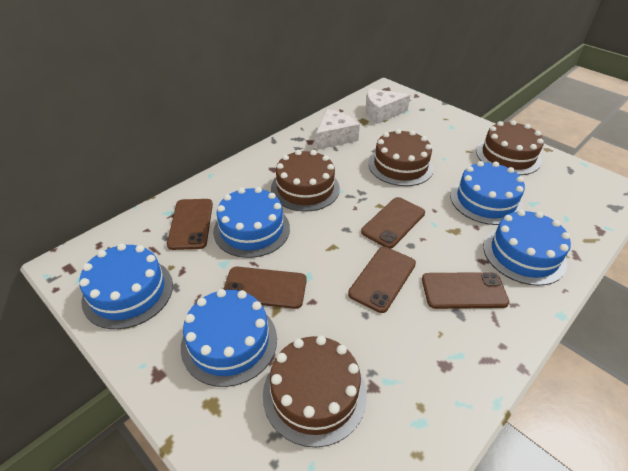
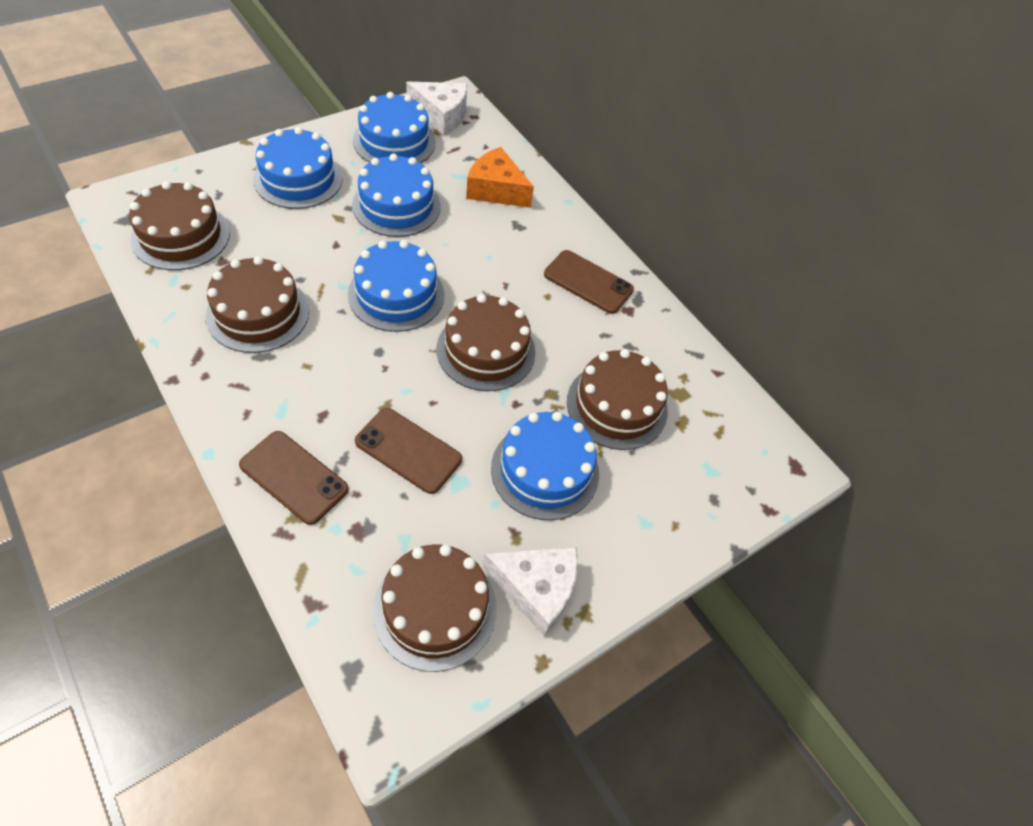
brown cake: [263,336,367,447] [271,150,340,212] [368,129,434,186] [476,120,544,175] = 4 -> [129,181,230,270] [206,256,309,353] [373,544,497,672] [437,294,536,391] [567,349,668,450] = 5
brown phone: [167,199,213,250] [224,267,307,309] [348,247,416,313] [361,197,425,249] [422,272,509,309] = 5 -> [239,431,349,525] [355,408,462,494] [544,250,634,314] = 3
orange cheese: none = 0 -> [466,147,534,208] = 1

